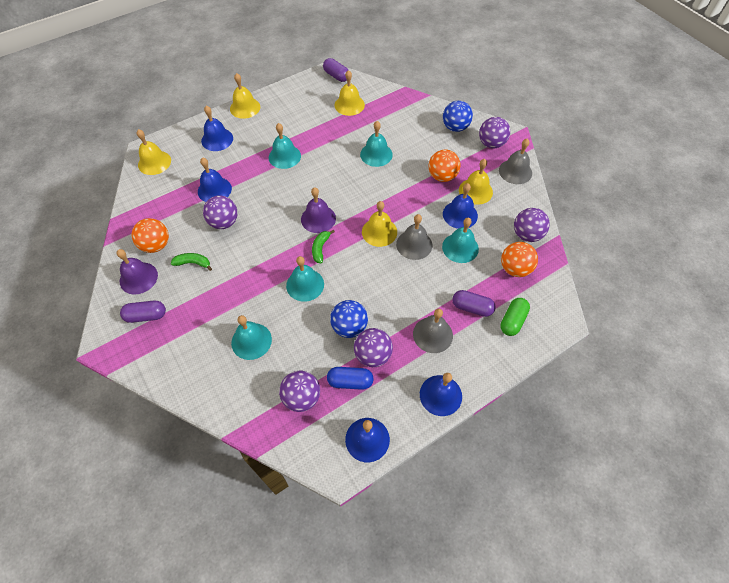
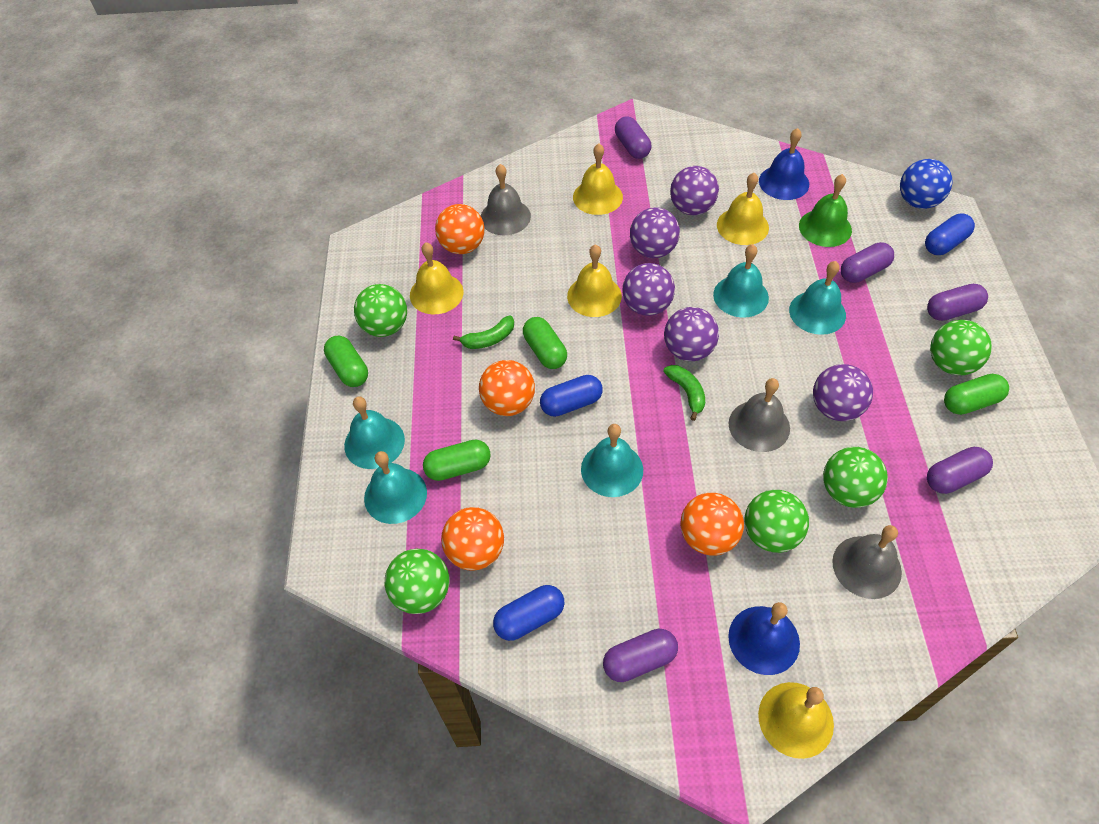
blue ball: [330,300,368,338] [443,101,473,132] = 2 -> [900,159,953,209] = 1
blue bell: [198,157,232,202] [201,106,233,151] [345,418,390,462] [420,373,462,416] [443,183,478,229] = 5 -> [728,602,800,675] [759,128,809,200] = 2
blue capsule: [327,367,374,390] = 1 -> [493,585,564,641] [540,375,603,417] [925,213,975,255] = 3
green ball: none = 0 -> [354,284,407,337] [385,549,449,614] [744,490,809,553] [823,447,888,508] [930,320,992,375] = 5
green bell: none = 0 -> [799,174,852,247] = 1
green capsule: [500,298,530,336] = 1 -> [324,336,368,387] [423,440,491,481] [523,317,567,369] [944,374,1009,415] = 4
orange ball: [132,218,169,253] [429,150,461,182] [501,242,538,277] = 3 -> [435,204,485,254] [441,507,504,571] [479,360,535,416] [680,493,744,556] = 4
purple bell: [116,249,158,295] [301,187,336,233] = 2 -> none = 0
purple capsule: [120,301,166,323] [323,58,348,82] [452,290,496,317] = 3 -> [603,628,678,682] [615,116,651,159] [841,242,894,283] [927,284,988,321] [927,447,993,494] = 5

